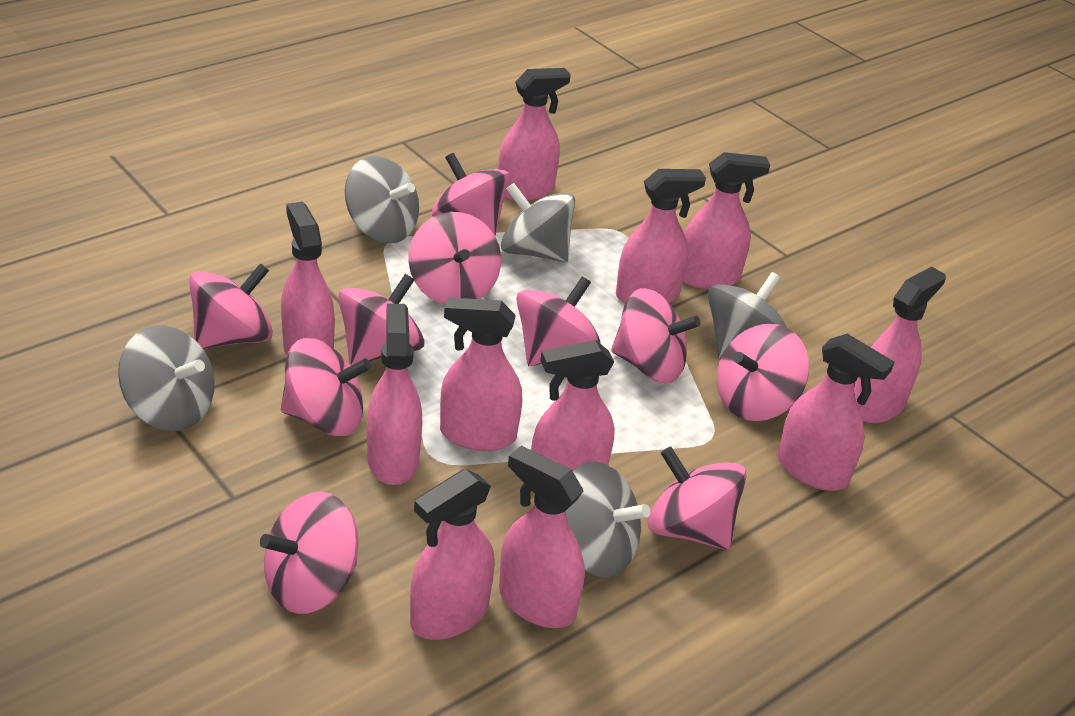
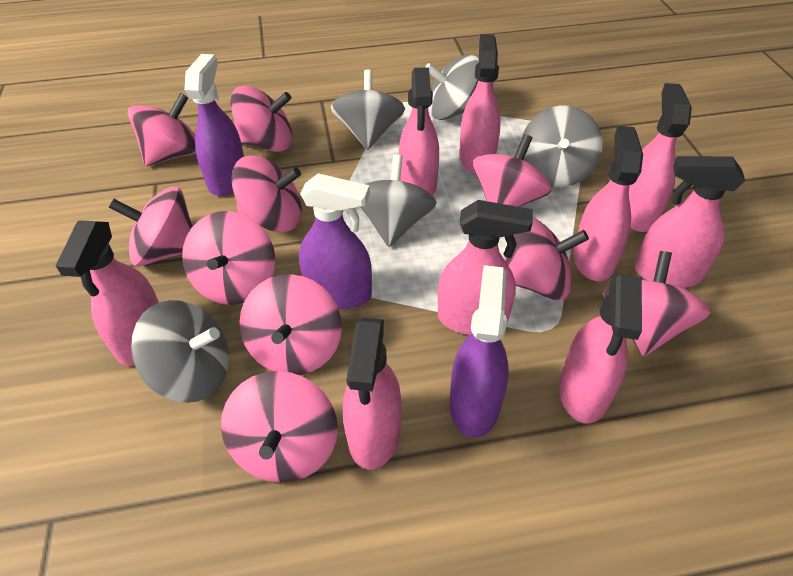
pink spray bottle: [281,201,335,355] [367,304,422,485] [410,469,495,640] [440,297,522,451] [498,68,571,201] [499,446,585,628] [531,340,615,471] [616,169,706,303] [683,152,770,289] [778,334,894,491] [854,267,946,423] = 11 -> [56,220,159,366] [343,318,402,470] [399,68,439,196] [438,200,533,335] [459,34,501,174] [559,274,642,424] [573,126,643,281] [629,83,692,232] [635,156,745,288] = 9
purple spray bottle: none = 0 -> [185,54,244,196] [299,173,372,309] [450,265,509,438] = 3

